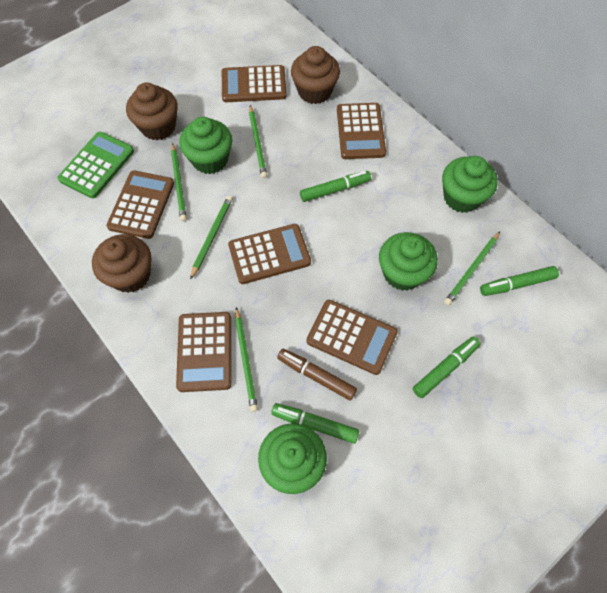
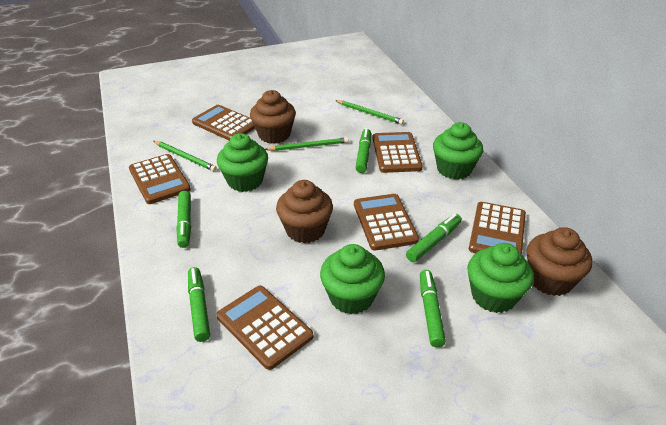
brown marker: [277,349,357,401] = 1 -> none = 0
green calculator: [58,132,134,198] = 1 -> none = 0
green marker: [271,403,359,444] [300,171,371,202] [413,337,481,398] [480,266,559,296] = 4 -> [176,191,191,248] [188,267,210,342] [355,128,371,173] [406,214,462,262] [420,270,446,347] = 5
green pencil: [171,143,187,221] [190,196,233,280] [235,307,258,412] [249,105,267,178] [444,232,500,305] = 5 -> [154,141,217,171] [265,137,349,151] [335,100,404,124] = 3

